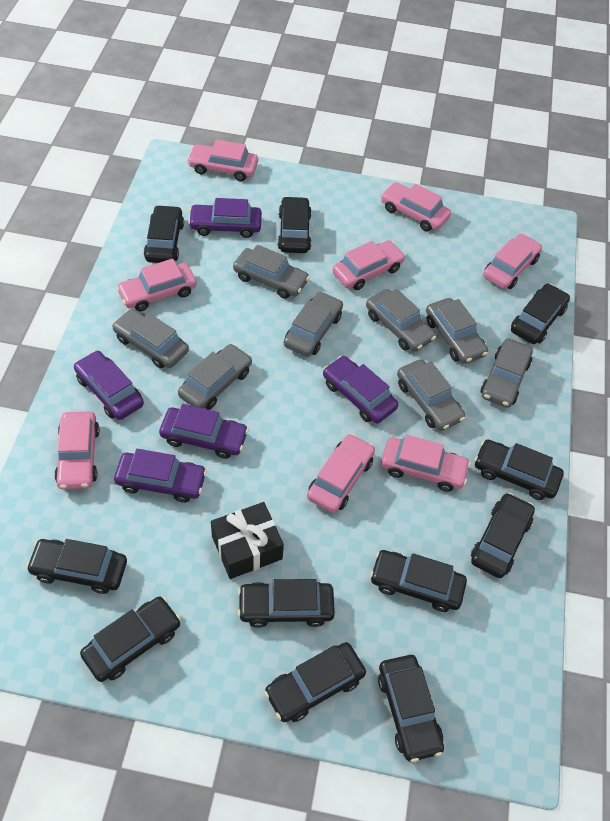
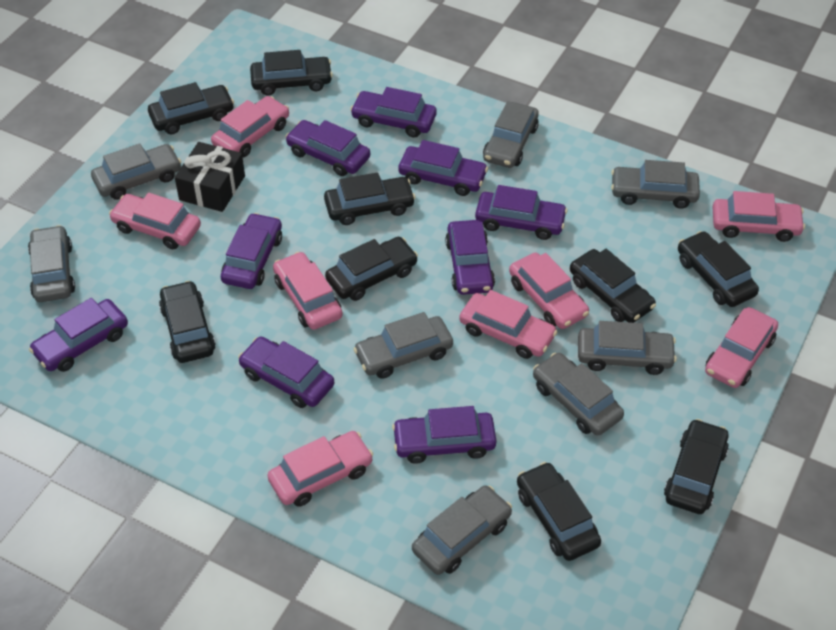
black car: [26,539,127,594] [80,597,181,682] [144,205,184,263] [238,579,335,628] [264,642,366,722] [278,196,312,253] [370,550,467,612] [378,655,444,762] [471,493,535,578] [474,439,563,500] [511,284,570,344] = 11 -> [148,82,234,134] [159,281,216,363] [250,50,333,96] [324,172,416,225] [325,237,418,301] [517,462,601,561] [570,249,656,323] [664,419,729,514] [678,231,759,307] = 9
purple car: [74,350,144,420] [114,449,207,503] [159,404,249,459] [188,198,262,238] [323,356,398,423] = 5 -> [29,298,128,372] [221,213,282,289] [238,337,334,408] [285,120,370,176] [350,87,437,138] [392,406,496,464] [398,140,488,196] [445,220,495,295] [475,185,568,240] = 9

